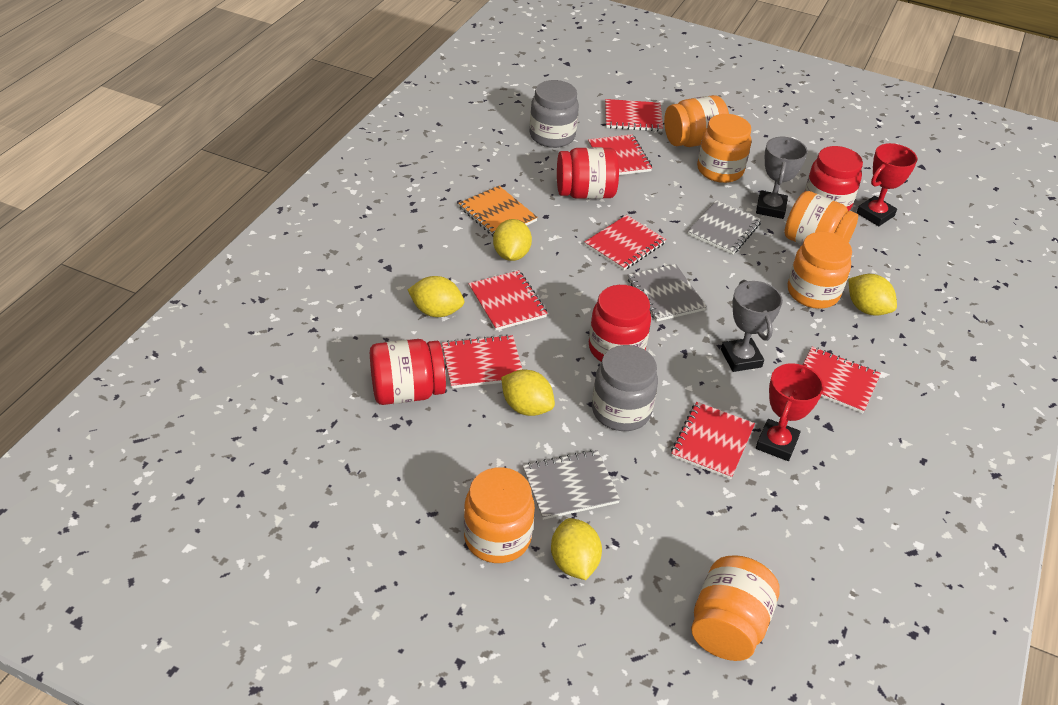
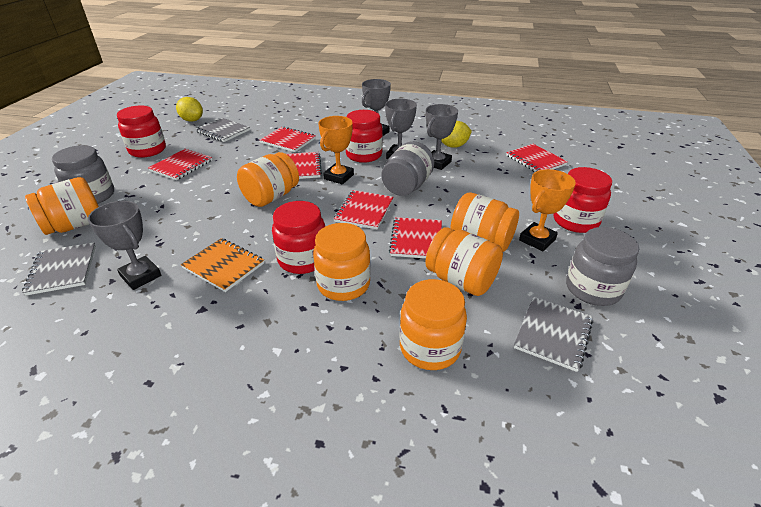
grey jar: [529,80,579,148] [592,345,658,431] = 2 -> [52,145,114,204] [381,141,434,196] [566,227,639,306] = 3
grey trophy: [721,280,783,372] [756,137,808,219] = 2 -> [88,201,162,290] [362,79,391,136] [385,99,417,159] [426,104,458,170] = 4
orange trophy: none = 0 -> [318,116,354,184] [519,169,576,251] = 2
red notebook: [442,335,523,388] [468,270,548,331] [585,215,666,270] [588,134,652,175] [605,99,663,132] [671,402,755,479] [803,347,881,414] = 7 -> [148,149,212,180] [260,127,316,152] [287,152,322,179] [334,190,393,229] [389,217,442,258] [506,144,568,172] = 6
red trophy: [756,363,824,461] [857,143,917,226] = 2 -> none = 0
yellow lemon: [408,276,464,317] [493,219,532,261] [501,370,555,416] [551,518,602,580] [849,274,897,316] = 5 -> [176,97,203,122] [442,121,472,148] = 2

